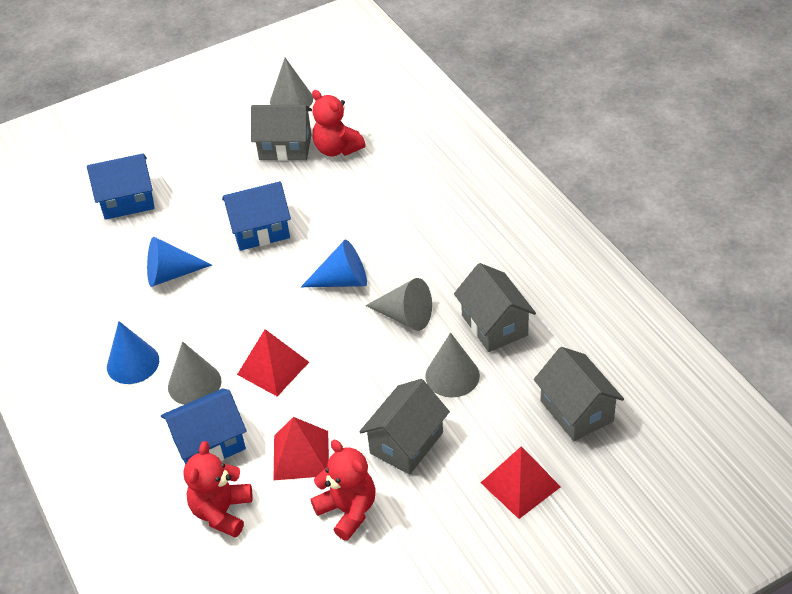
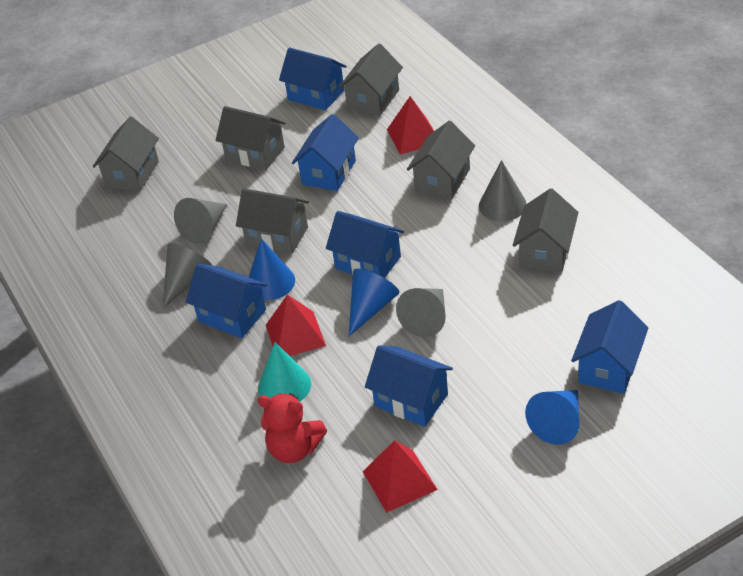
blue house: [87,153,155,220] [161,388,247,465] [222,181,291,251] = 3 -> [186,264,267,338] [279,47,347,110] [292,114,359,191] [326,211,404,278] [365,345,453,427] [571,300,648,394] = 6
grey house: [251,105,312,161] [359,379,450,475] [454,263,536,352] [534,347,624,441] = 4 -> [93,117,159,191] [216,106,286,170] [236,188,309,254] [338,43,403,116] [407,121,475,200] [513,188,578,273] = 6
red teddy bear: [183,441,253,538] [311,440,376,541] [312,90,366,156] = 3 -> [258,393,327,463] = 1
turquoise cone: none = 0 -> [258,342,311,402] = 1

